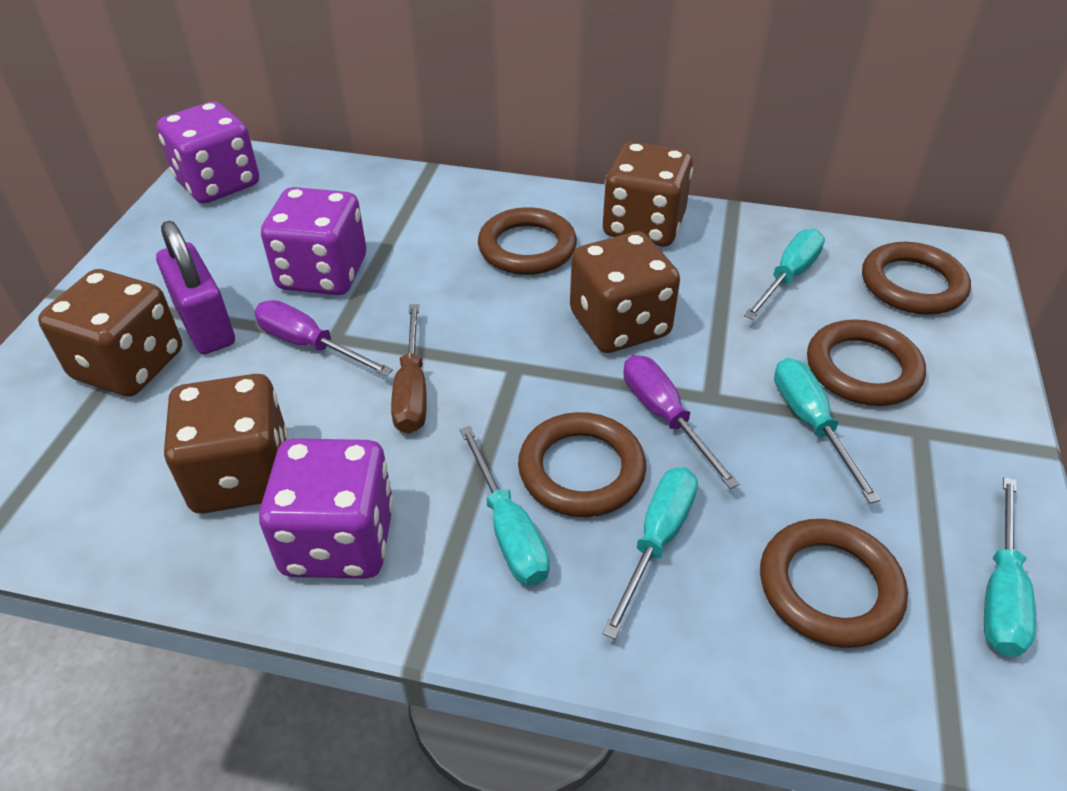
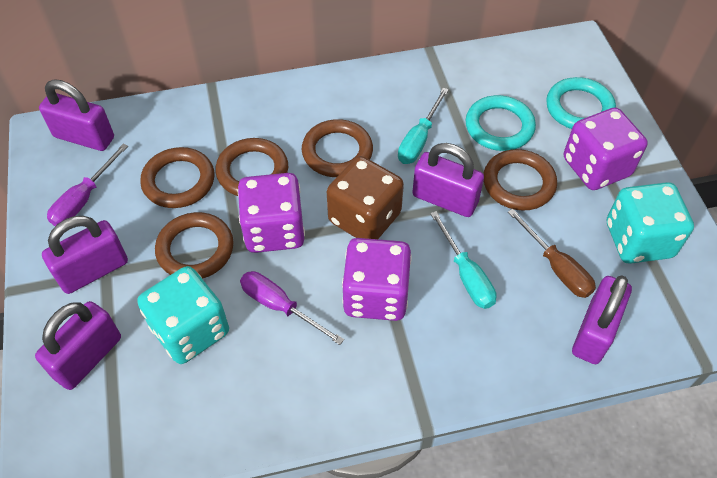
brown dice: [38,269,182,397] [164,374,288,514] [570,231,680,353] [602,142,693,247] = 4 -> [327,156,404,239] = 1
purple padlock: [156,221,235,354] = 1 -> [35,301,121,390] [39,79,114,151] [42,216,128,294] [412,143,484,217] [572,276,632,364] = 5
turquoise dice: none = 0 -> [137,266,229,364] [607,182,694,264] = 2
turquoise ring: none = 0 -> [466,95,536,151] [546,77,616,129] = 2
turquoise screwdriver: [460,426,550,586] [602,467,698,639] [744,229,825,320] [774,358,881,503] [984,477,1036,657] = 5 -> [398,88,449,164] [430,211,497,309] = 2

